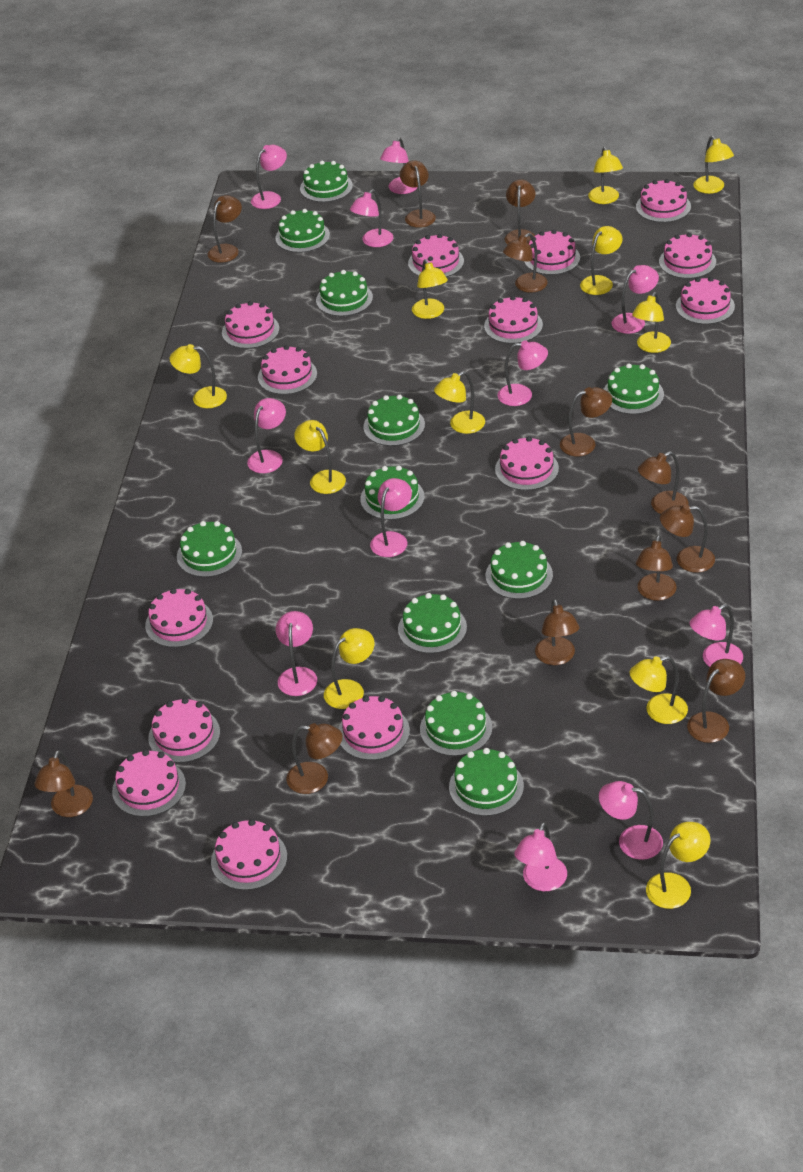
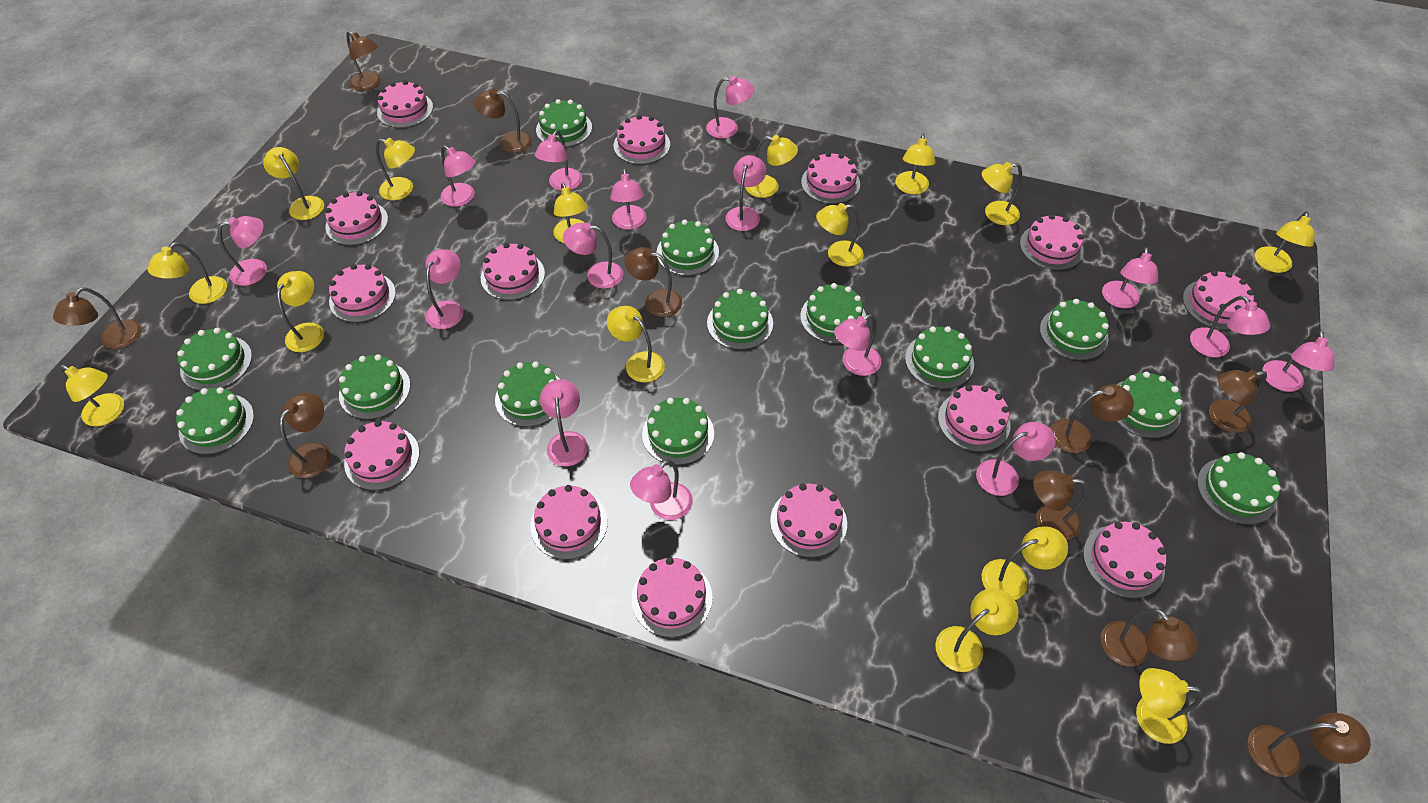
brown lamp: [34,750,93,817] [208,195,242,263] [286,723,343,794] [400,160,436,228] [503,233,548,293] [505,179,536,245] [535,599,580,665] [560,387,612,457] [636,535,677,601] [638,451,688,514] [660,504,715,573] [687,659,745,743] = 12 -> [53,287,142,349] [279,393,331,478] [346,31,381,91] [474,89,532,153] [624,247,682,317] [1033,470,1088,540] [1051,384,1134,453] [1101,609,1198,667] [1209,370,1267,433] [1248,713,1371,777] = 10
green cake: [177,521,242,577] [275,209,330,253] [300,161,353,202] [316,270,373,316] [360,465,424,520] [363,395,425,446] [398,593,467,653] [420,691,492,756] [449,748,524,816] [486,541,553,599] [604,363,664,414] = 11 -> [176,387,254,454] [177,328,252,391] [339,354,410,419] [495,362,559,427] [536,99,592,147] [642,398,714,465] [657,220,719,276] [707,289,773,349] [800,283,866,343] [905,326,974,389] [1040,299,1109,360] [1116,372,1183,438] [1197,452,1281,525] = 13
pink lamp: [247,398,286,473] [251,145,287,209] [276,611,317,696] [350,189,393,247] [370,478,412,557] [380,137,418,194] [497,340,548,406] [515,822,567,891] [599,781,663,860] [612,265,659,334] [689,604,743,667] = 11 -> [218,216,267,286] [425,249,463,329] [441,145,476,207] [535,130,582,191] [540,379,588,466] [563,223,623,289] [610,168,646,230] [630,460,693,520] [706,76,755,138] [726,155,766,231] [834,314,881,376] [976,422,1056,496] [1102,247,1158,309] [1190,296,1270,357] [1263,330,1334,392] = 15
yellow lamp: [170,344,227,408] [294,420,346,494] [324,628,374,709] [412,259,448,319] [434,371,485,434] [580,226,622,295] [588,147,623,204] [630,656,688,724] [632,292,671,353] [646,822,710,909] [693,136,734,194] = 11 -> [60,365,124,426] [147,242,227,304] [263,147,324,220] [277,271,324,352] [376,138,415,201] [553,182,587,243] [607,306,665,382] [745,135,798,198] [816,203,863,267] [895,134,936,194] [935,588,1019,672] [981,162,1022,225] [982,526,1068,600] [1136,668,1203,744] [1255,211,1315,273] = 15

